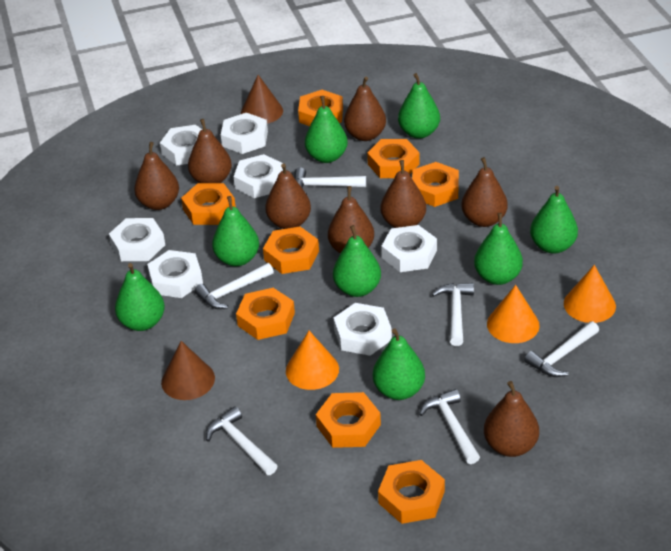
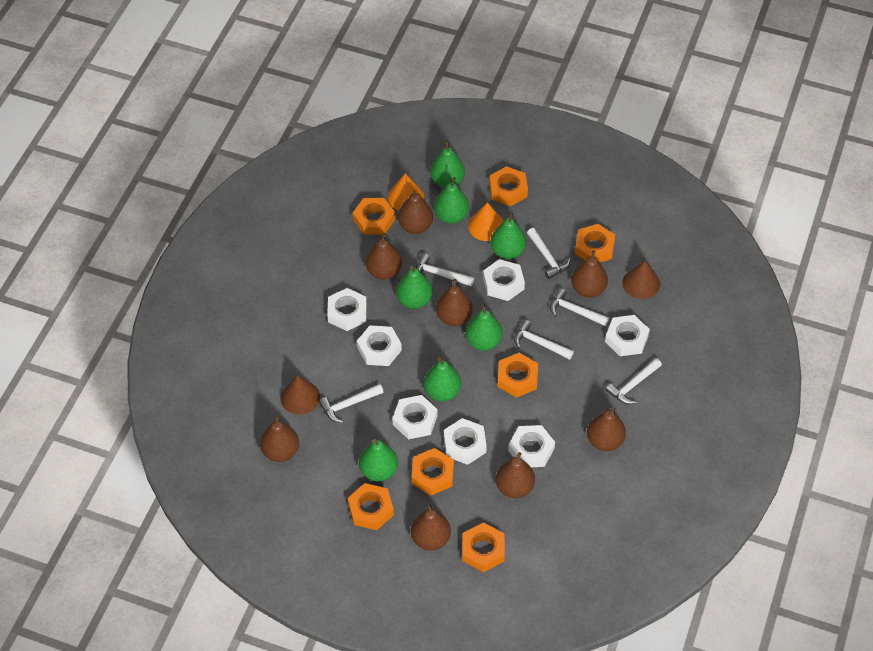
green pear: [115,263,165,331] [212,196,259,266] [305,96,348,163] [333,225,381,297] [373,328,425,400] [398,73,440,139] [474,213,523,285] [530,186,578,253] = 8 -> [359,439,398,481] [396,266,433,309] [423,357,461,401] [430,141,465,188] [434,177,469,224] [465,304,502,351] [490,212,526,259] = 7
orange cone: [286,331,339,390] [487,285,540,343] [564,265,616,323] = 3 -> [388,173,424,211] [468,202,504,241] = 2
orange nut: [181,183,236,225] [236,288,295,340] [263,227,319,274] [298,90,343,126] [316,392,381,448] [367,139,420,178] [378,460,445,524] [412,162,459,207] = 8 -> [348,483,394,530] [353,198,396,235] [412,448,454,496] [462,522,505,572] [489,166,528,206] [497,353,538,398] [575,224,615,263] = 7

